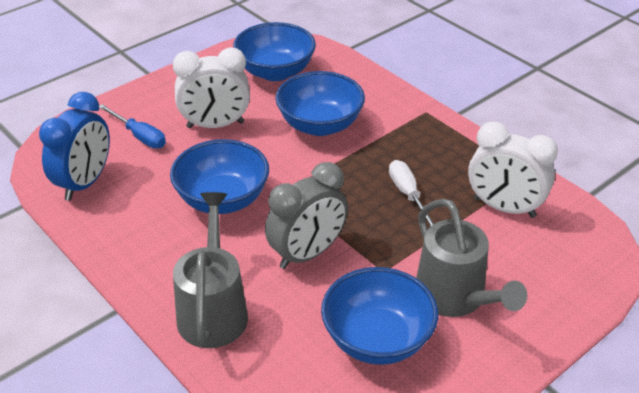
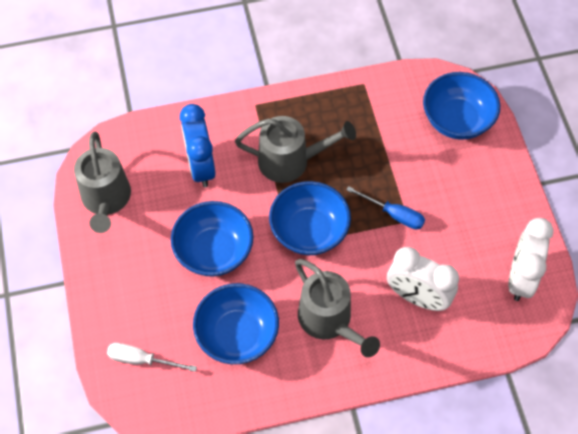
grey clock: [265,162,348,269] = 1 -> none = 0
grey watering can: [173,192,248,348] [416,199,527,317] = 2 -> [74,132,131,233] [235,116,356,183] [295,259,380,357] = 3

